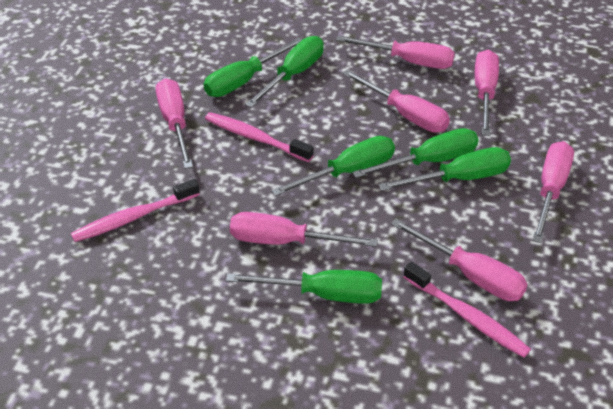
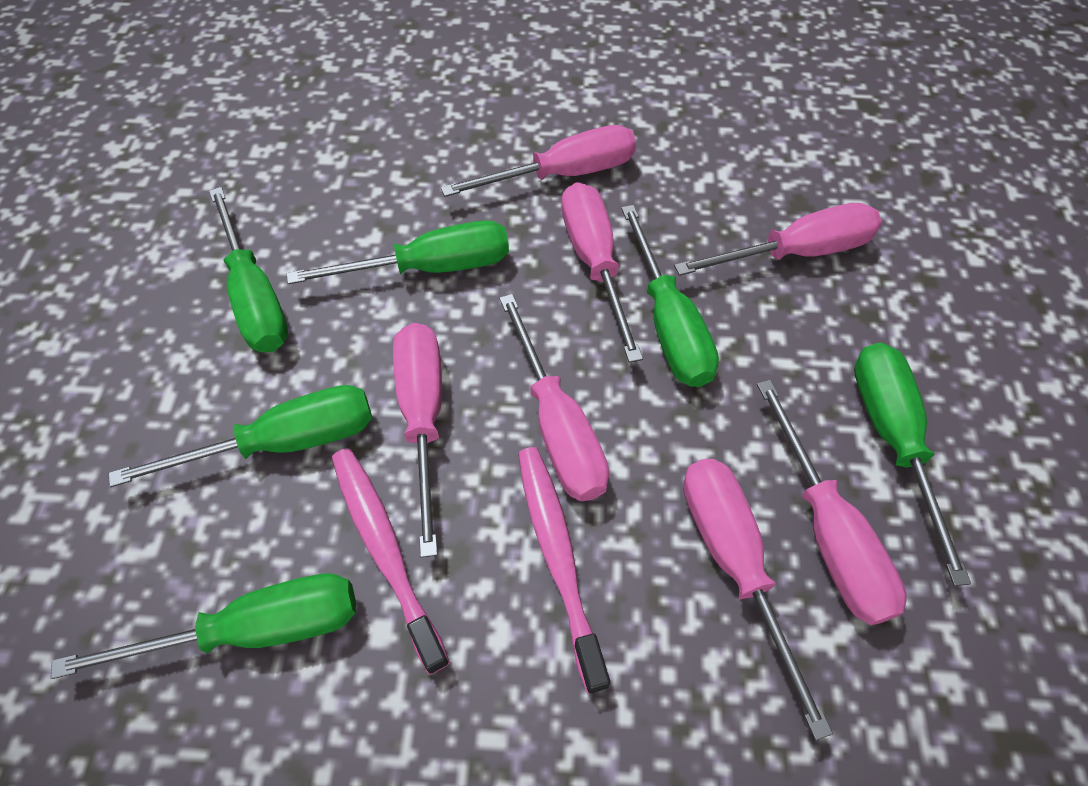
pink toothbrush: [71,179,200,242] [205,112,313,162] [403,262,531,358] = 3 -> [332,448,450,675] [518,447,610,694] = 2

